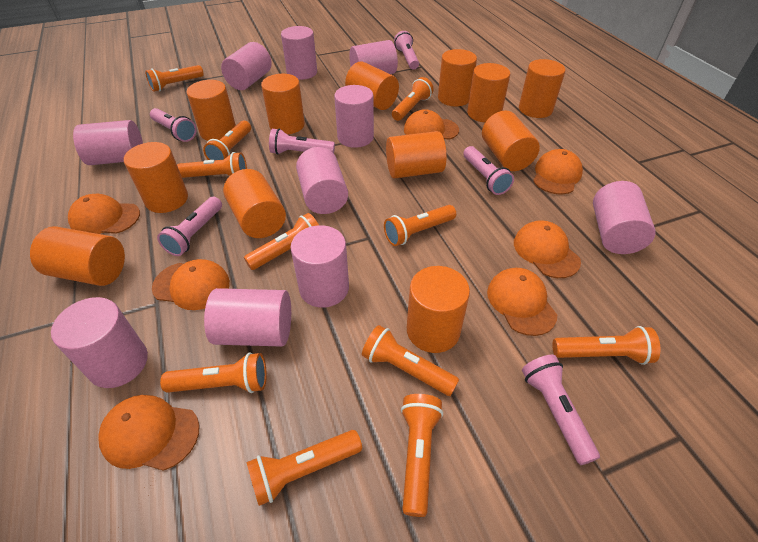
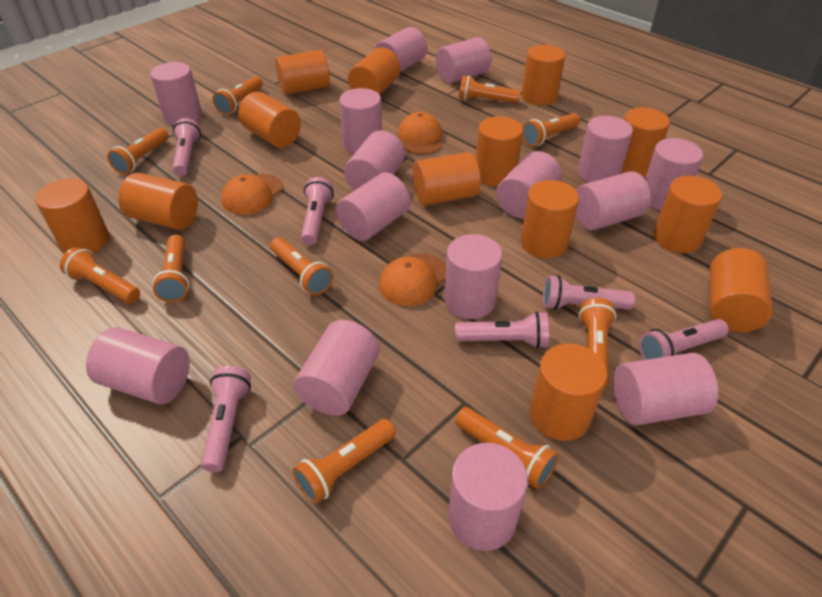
orange cap: [68,194,140,234] [98,395,199,471] [152,259,230,310] [404,109,459,139] [487,268,557,336] [514,220,581,278] [533,149,583,194] = 7 -> [221,174,283,215] [379,253,446,306] [398,112,442,155] = 3
orange cylinder: [30,226,125,286] [124,142,188,213] [186,80,236,141] [223,169,286,238] [261,74,305,134] [345,61,399,110] [386,131,447,179] [407,266,470,353] [438,49,477,106] [467,63,510,122] [482,111,540,171] [519,59,565,118] = 12 -> [35,179,109,254] [118,173,198,230] [238,92,301,147] [275,50,330,95] [348,47,400,95] [413,152,481,206] [476,116,523,187] [521,180,579,258] [522,45,565,106] [530,343,607,441] [622,107,670,176] [654,176,722,253] [710,248,773,332] = 13
orange flashlight: [145,65,204,92] [160,353,267,393] [177,152,247,178] [203,121,251,160] [244,213,319,270] [246,430,362,506] [362,325,459,396] [384,205,456,246] [392,77,434,121] [401,394,443,517] [552,326,660,365] = 11 -> [60,247,140,304] [107,128,169,174] [152,235,189,302] [213,76,263,115] [270,237,333,295] [293,419,396,504] [455,407,559,489] [459,75,521,103] [522,113,580,146] [578,298,616,388] = 10
pink cylinder: [51,297,148,388] [73,120,143,165] [204,288,291,347] [221,42,272,90] [281,26,317,80] [291,225,349,308] [296,147,348,214] [334,85,374,148] [349,40,398,74] [593,181,656,254] = 10 -> [86,327,190,404] [150,62,202,125] [294,320,380,416] [336,172,410,241] [339,88,382,154] [344,131,405,191] [374,27,427,72] [436,37,491,84] [444,234,502,319] [448,443,528,551] [496,151,562,218] [576,171,651,230] [578,116,633,183] [613,353,718,426] [645,138,703,210] = 15

